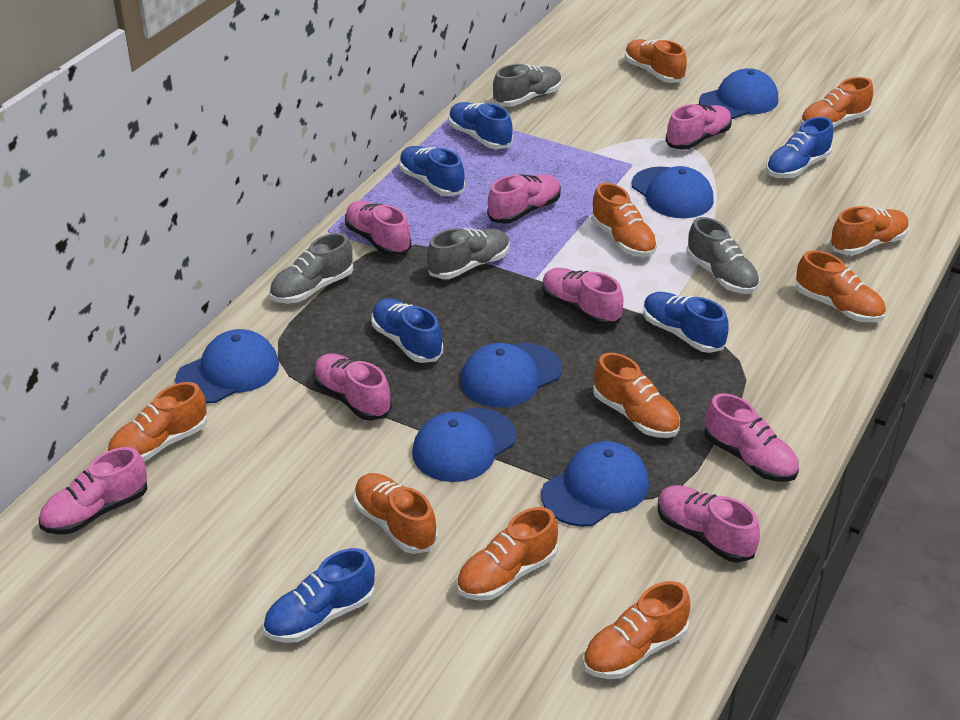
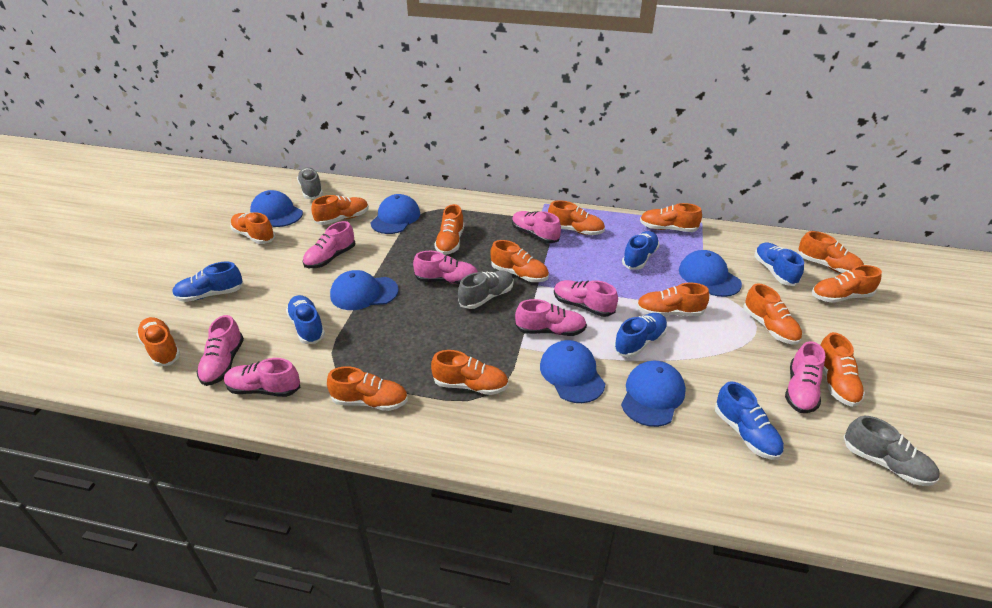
grey shoe: [269,233,354,303] [427,228,510,279] [493,64,562,107] [686,217,760,294] = 4 -> [297,167,323,199] [458,271,514,309] [843,416,940,486] = 3
orange shoe: [107,382,207,461] [354,473,438,554] [456,507,558,601] [583,581,691,679] [591,183,657,257] [593,353,680,438] [625,39,687,83] [796,250,886,322] [800,77,873,128] [830,206,909,255] = 10 -> [136,317,181,367] [230,212,275,244] [311,195,369,225] [327,366,408,411] [431,350,509,395] [434,204,464,255] [490,240,549,282] [548,200,605,235] [637,282,709,316] [640,203,702,232] [743,283,802,344] [798,231,864,273] [812,265,882,303] [821,332,865,407] = 14

